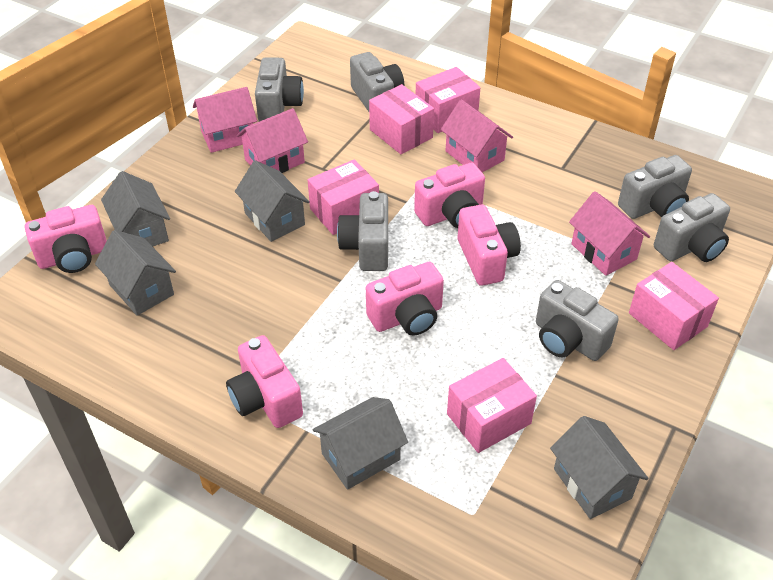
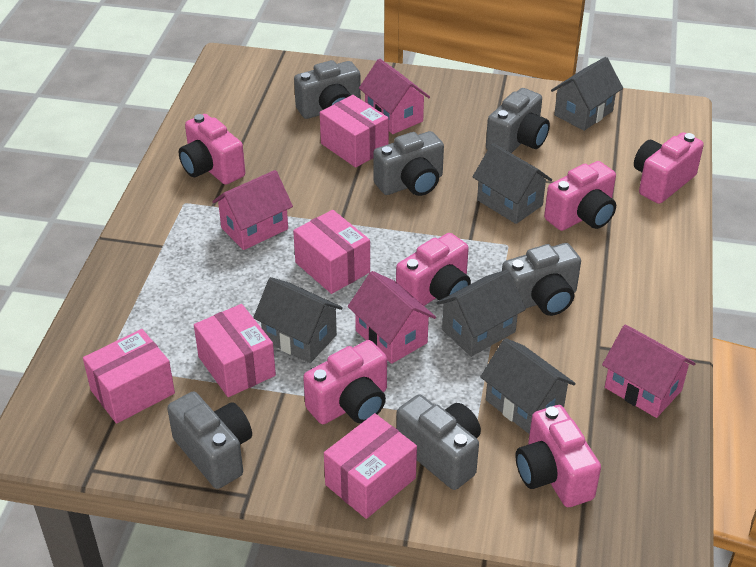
pink camera: [25,205,107,273] [226,335,303,428] [366,262,444,336] [414,163,485,228] [458,205,521,286] = 5 -> [179,114,245,185] [303,340,387,424] [396,233,471,306] [516,405,601,507] [544,161,616,231] [634,132,704,204] = 6

